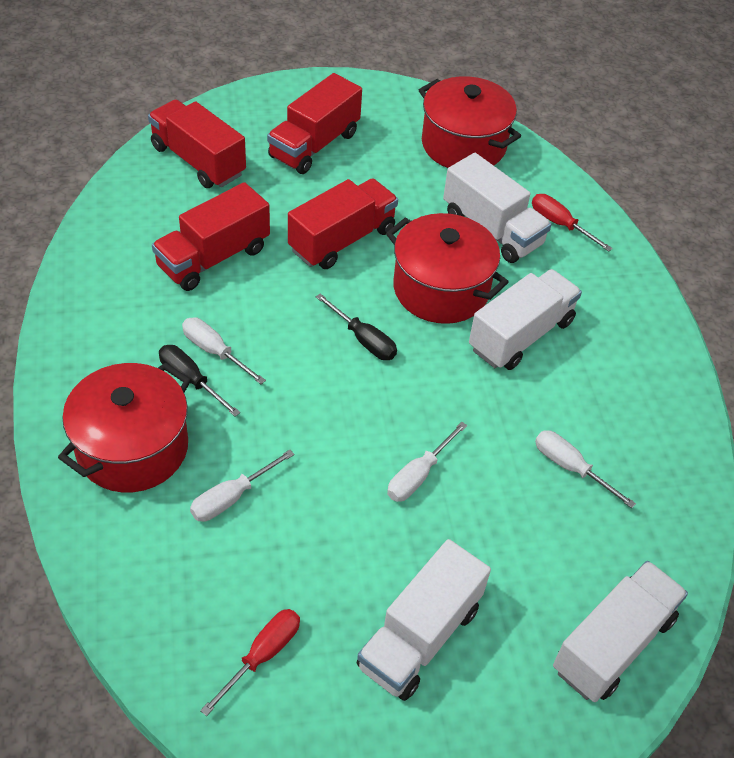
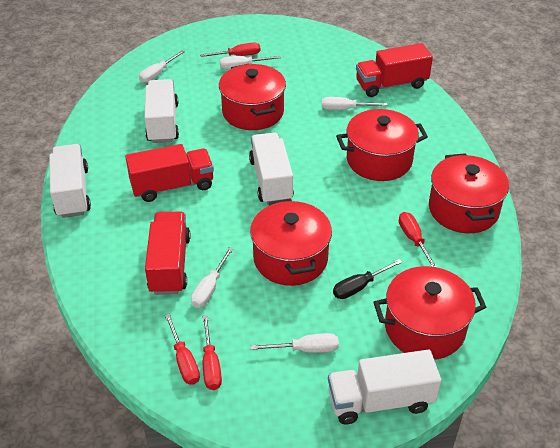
black screwdriver: [159,345,240,417] [316,293,397,360] = 2 -> [333,259,402,299] = 1
red pot: [58,362,191,493] [386,213,508,324] [419,76,521,168] = 3 -> [219,64,286,130] [250,198,332,286] [336,109,428,181] [373,266,486,360] [429,153,509,233] = 5
red screwdriver: [200,609,300,716] [532,194,613,252] = 2 -> [165,314,200,385] [200,43,260,57] [202,315,222,390] [399,212,438,268] = 4
red truck: [148,100,246,188] [152,182,270,291] [267,73,362,174] [288,178,398,269] = 4 -> [125,144,214,202] [145,211,190,295] [356,43,433,97] = 3
white screwdriver: [182,317,266,384] [190,450,294,522] [387,422,467,502] [535,430,636,508] = 4 -> [139,50,185,83] [191,247,234,308] [220,56,281,69] [251,333,339,353] [322,97,387,110] = 5

